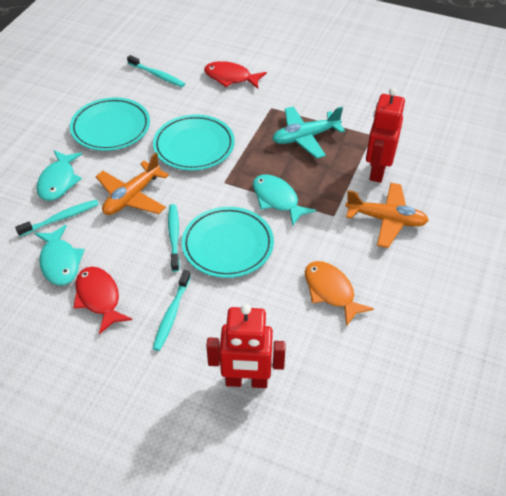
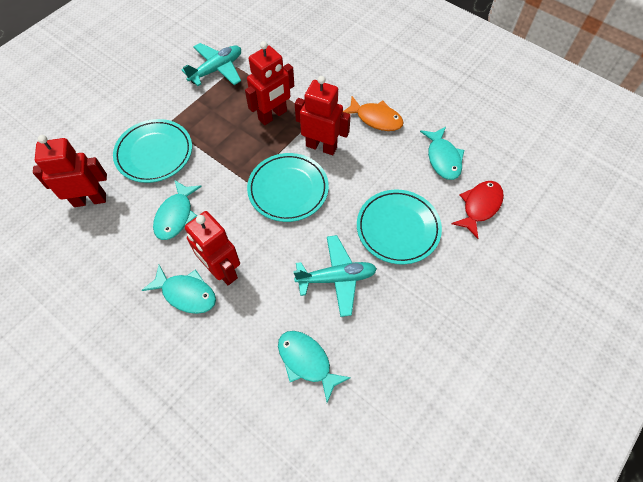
orange plane: [96,153,169,215] [345,183,429,248] = 2 -> none = 0
red fish: [73,267,132,334] [204,61,267,89] = 2 -> [451,181,504,239] = 1
red robot: [206,304,286,388] [366,87,405,183] = 2 -> [33,135,107,207] [185,211,240,285] [245,41,294,125] [295,76,351,155] = 4
turquoise fish: [34,225,85,286] [37,150,82,201] [253,175,316,226] = 3 -> [141,265,216,314] [153,180,202,240] [278,331,351,403] [420,127,464,180] = 4
turquoise plane: [272,106,345,159] = 1 -> [182,43,241,86] [293,235,377,317] = 2
turquoise toothbrush: [15,200,99,236] [127,55,185,87] [153,270,191,351] [168,204,180,272] = 4 -> none = 0

